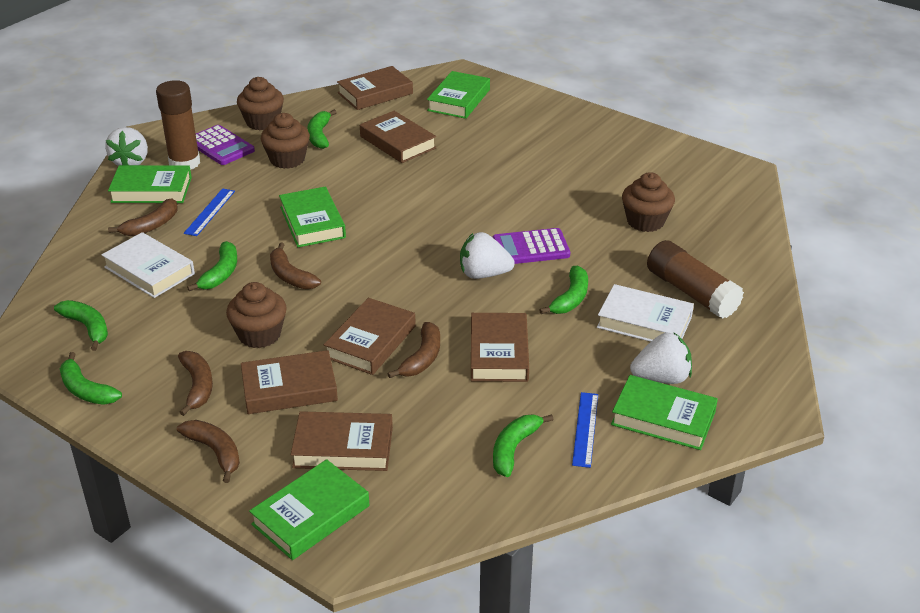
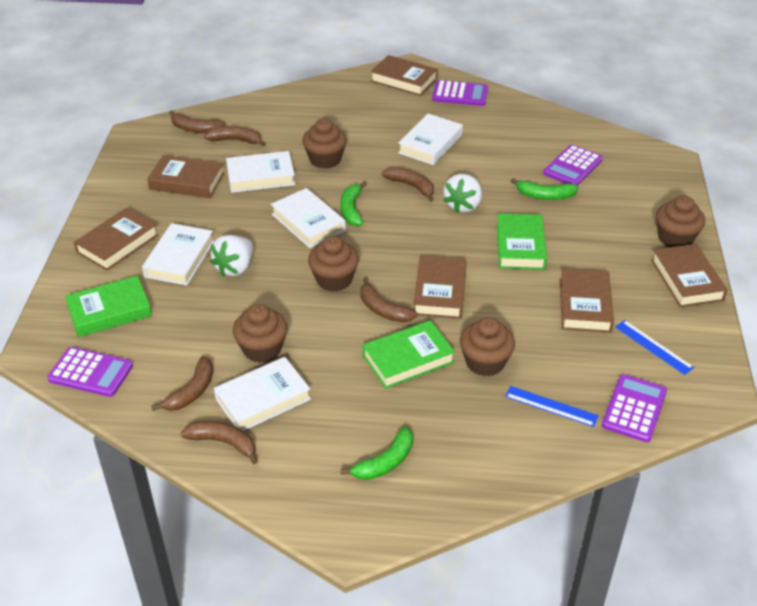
brown banana: [108,198,178,236] [177,420,240,483] [178,351,213,416] [270,242,321,289] [388,322,440,378] = 5 -> [151,356,213,411] [169,110,226,133] [181,421,258,464] [204,126,266,147] [360,277,417,323] [382,167,434,202] = 6
brown cupcake: [226,282,287,348] [237,77,284,130] [261,113,310,169] [622,172,675,232] = 4 -> [233,304,287,363] [302,118,347,169] [308,236,359,292] [460,317,515,376] [656,195,705,247] = 5
brown glue stick: [156,80,200,169] [647,240,744,319] = 2 -> none = 0
green banana: [54,300,108,351] [60,352,122,405] [187,241,237,291] [307,110,337,149] [493,414,553,477] [540,266,588,314] = 6 -> [340,181,367,226] [341,426,413,480] [511,178,579,200] = 3
green book: [108,165,192,203] [249,459,369,560] [279,187,346,247] [427,71,490,119] [611,375,718,450] = 5 -> [65,276,152,337] [363,320,455,389] [497,213,547,270] = 3
purple calculator: [196,125,255,165] [493,228,570,264] = 2 -> [47,347,133,397] [432,80,488,106] [543,144,603,185] [602,374,667,442] = 4
white book: [102,232,195,298] [597,284,694,342] = 2 -> [142,223,214,286] [214,357,311,431] [226,151,295,193] [271,188,346,248] [398,114,463,165] = 5
white strawberry: [105,127,148,166] [460,232,515,279] [630,332,692,384] = 3 -> [210,235,253,277] [443,174,482,213] = 2

